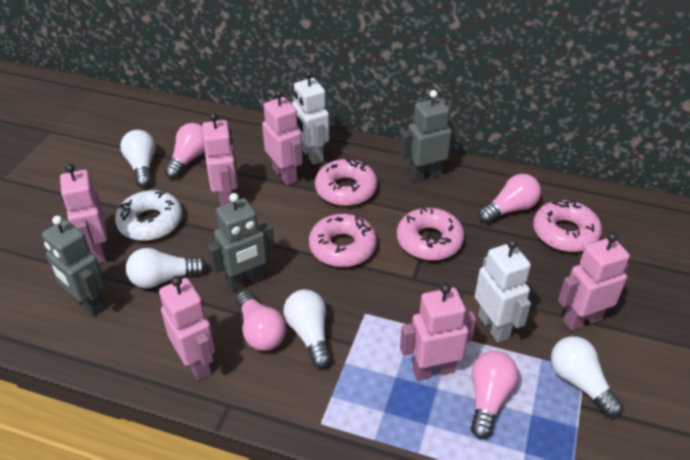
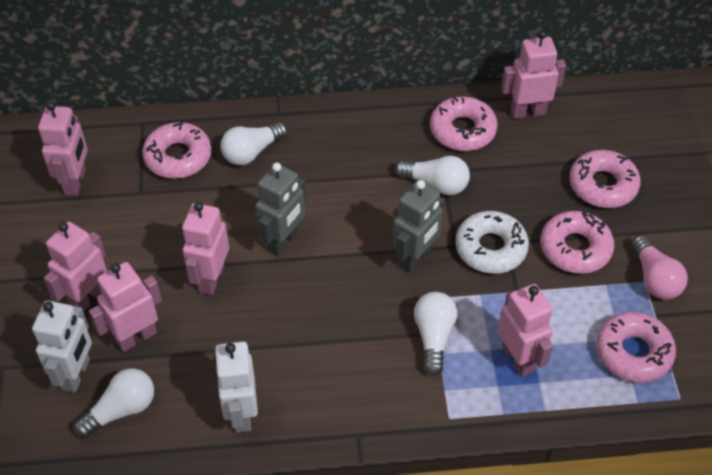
grey robot: [42,215,105,317] [208,193,275,292] [400,90,456,182] = 3 -> [255,162,306,256] [393,180,444,273] = 2
pink donut: [309,214,377,267] [315,158,377,206] [397,207,464,260] [533,200,602,252] = 4 -> [142,122,212,179] [430,96,498,151] [540,211,614,274] [569,150,641,208] [596,312,676,382] = 5
pink light bulb: [164,123,205,179] [236,290,286,351] [471,351,519,439] [478,174,541,223] = 4 -> [631,235,688,300] = 1

